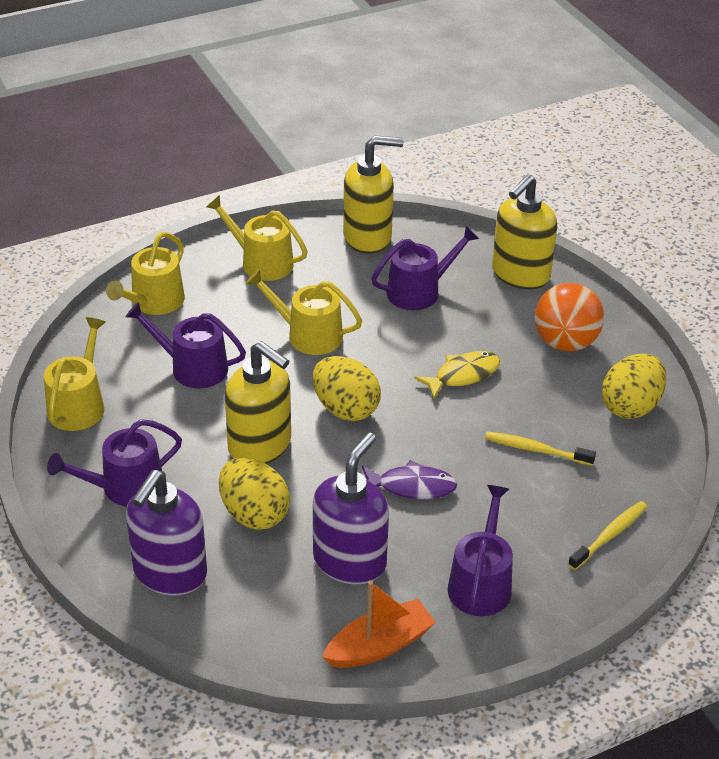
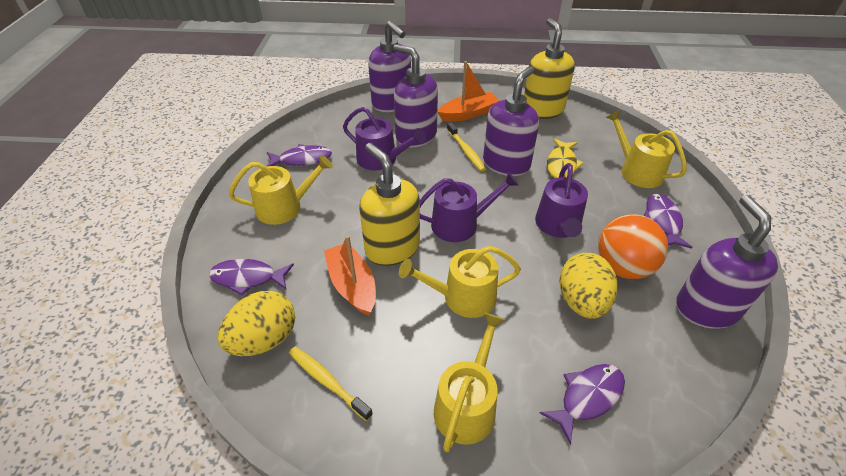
orange boat: [322,581,436,668] = 1 -> [324,235,376,316] [437,61,499,122] = 2
purple fish: [362,460,457,499] = 1 -> [209,259,294,296] [266,144,332,167] [540,364,625,444] [644,194,692,249] = 4
purple soap dispenser: [126,470,207,595] [313,432,389,584] = 2 -> [368,20,411,112] [393,44,438,147] [483,66,539,176] [676,195,778,329] = 4
purple watering can: [47,419,182,507] [125,302,246,388] [371,226,479,310] [448,485,513,616] = 4 -> [343,107,426,171] [420,172,519,242] [535,163,588,238] = 3
yellow egg: [219,457,290,530] [313,356,381,421] [602,353,666,419] = 3 -> [218,291,295,356] [559,253,617,319] = 2
yellow soap dispenser: [225,341,291,464] [343,135,404,254] [492,174,557,289] = 3 -> [359,143,420,266] [524,18,575,119] = 2

